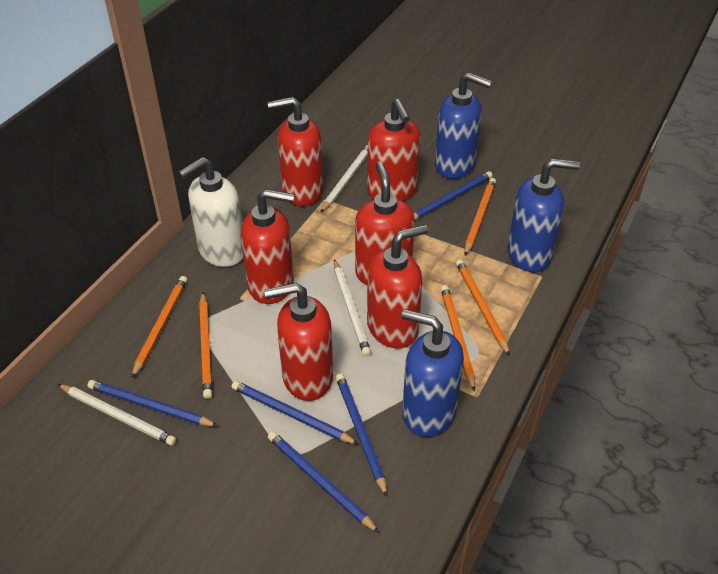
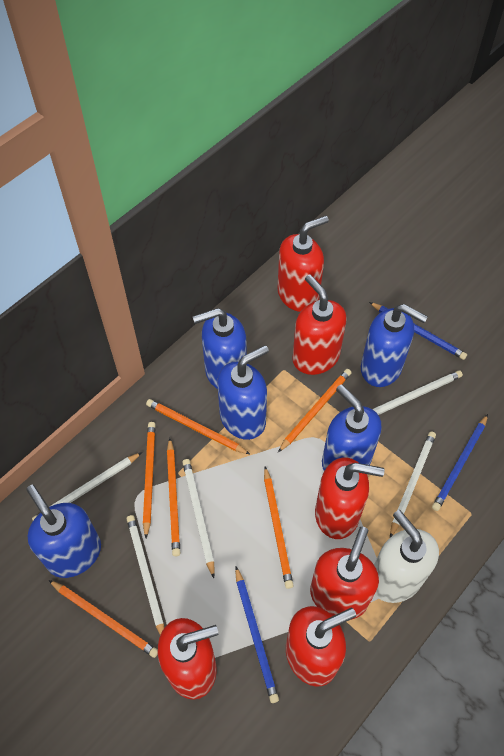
blue pencil: [87,380,218,426] [231,381,358,444] [268,431,380,533] [336,374,387,497] [414,171,493,220] = 5 -> [235,567,279,703] [369,302,467,360] [432,414,488,511] = 3
blue soap dispenser: [401,309,464,437] [435,72,492,179] [507,158,580,272] = 3 -> [26,485,101,578] [193,308,247,389] [217,345,269,440] [322,384,382,471] [361,304,428,387] = 5
orange pencil: [132,276,187,378] [199,292,212,399] [441,285,475,392] [456,259,510,356] [464,178,496,256] = 5 -> [49,580,158,658] [143,422,155,538] [146,399,250,454] [167,438,180,556] [264,466,294,589] [278,369,351,452] = 6
white pencil: [58,384,176,446] [320,145,368,213] [334,259,371,356] = 3 -> [32,452,142,520] [127,515,164,635] [182,459,215,578] [372,370,463,415] [390,431,436,538] = 5

